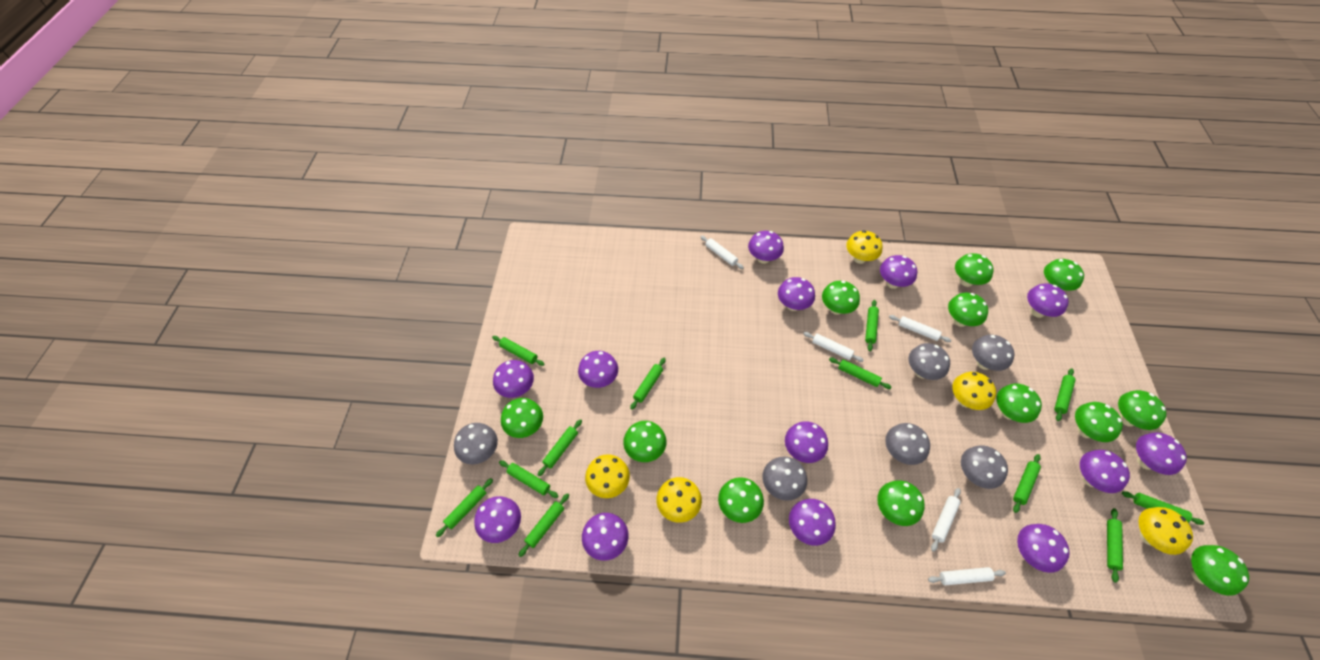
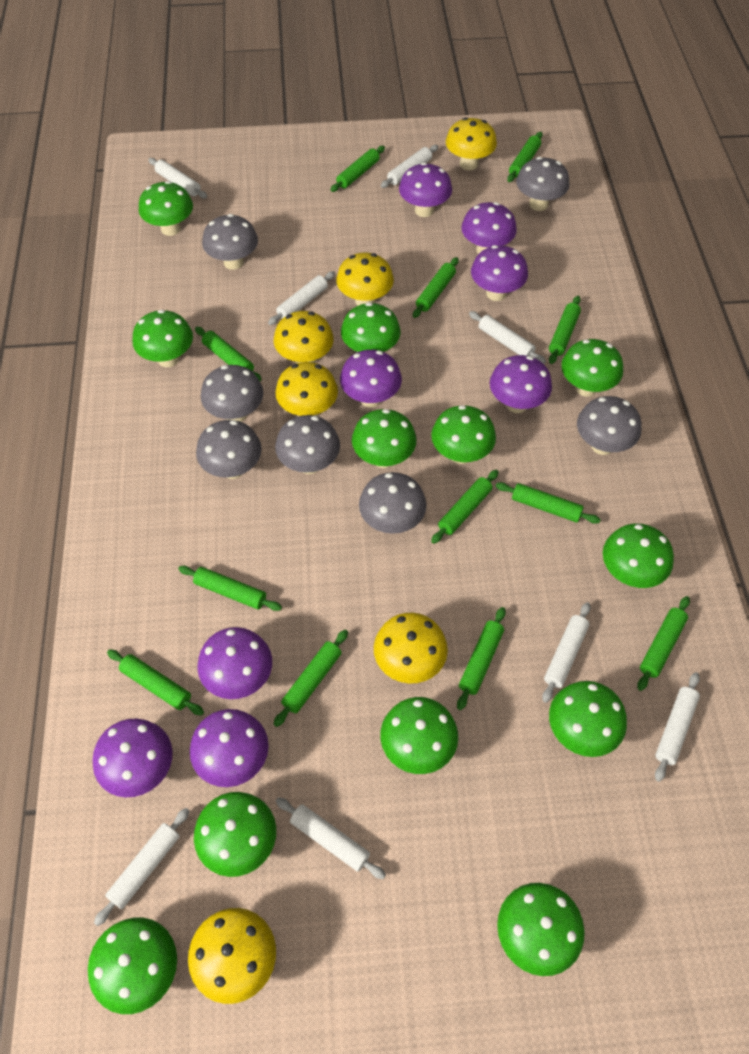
grey mushroom: [454,423,498,465] [762,456,807,501] [885,423,930,465] [909,343,950,380] [961,446,1008,489] [972,335,1015,371] = 6 -> [196,420,262,479] [201,365,263,422] [202,214,258,270] [275,415,340,474] [359,472,427,534] [516,157,570,211] [577,396,641,455] = 7
purple mushroom: [474,496,521,543] [493,360,534,398] [578,351,618,388] [582,513,629,561] [748,231,784,264] [778,277,815,311] [785,421,828,463] [789,499,836,546] [880,255,917,289] [1017,524,1070,573] [1027,284,1069,318] [1080,450,1130,493] [1136,433,1187,475] = 13 -> [93,719,173,797] [190,709,269,787] [197,627,272,699] [340,350,402,407] [399,163,452,217] [461,202,517,254] [471,245,528,301] [490,355,552,413] = 8
white rolling pin: [701,236,744,269] [803,332,864,362] [889,315,951,342] [928,567,1006,586] [931,488,961,552] = 5 -> [94,808,189,926] [148,158,207,199] [268,271,335,325] [276,797,386,879] [381,145,438,188] [469,311,546,364] [542,602,591,703] [655,672,700,782] = 8
yellow mushroom: [585,454,630,498] [656,477,702,523] [846,230,882,264] [952,372,996,410] [1139,507,1193,555] = 5 -> [188,908,276,1004] [274,311,334,363] [275,362,338,416] [336,253,394,306] [374,613,448,684] [446,117,497,170] = 6

